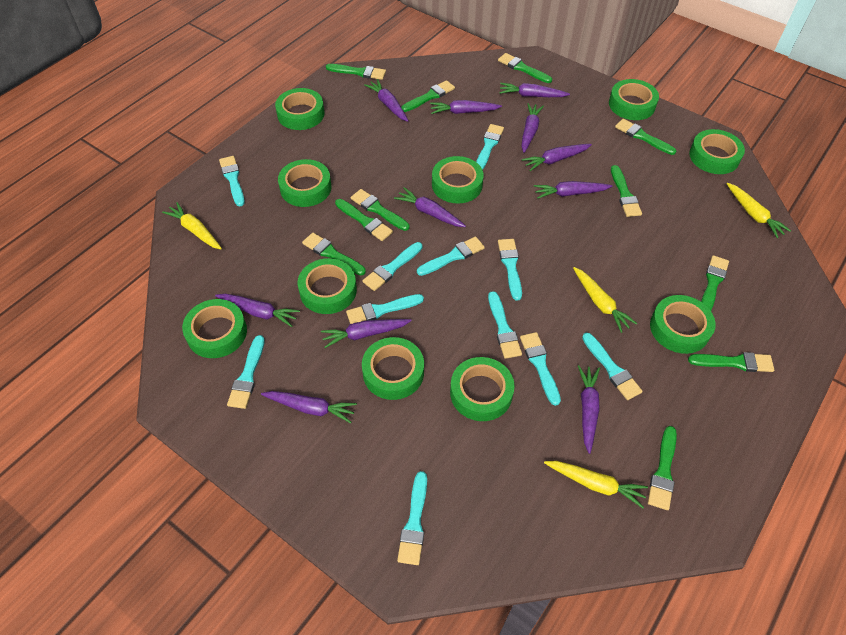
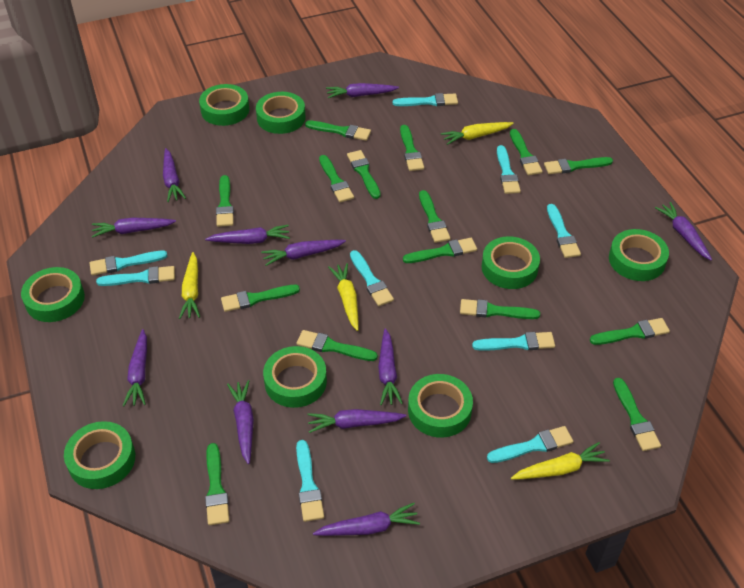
green brush: [302,233,366,276] [326,64,386,80] [335,199,393,241] [351,189,409,231] [401,80,455,112] [498,53,552,83] [611,165,642,217] [615,119,676,155] [648,426,677,510] [688,352,774,372] [701,255,729,311] = 11 -> [205,443,229,525] [216,175,234,227] [221,285,300,312] [297,330,378,361] [305,120,371,141] [319,155,354,202] [347,150,381,199] [400,125,424,171] [403,238,477,263] [419,190,450,243] [460,299,540,319] [510,129,543,175] [544,157,613,174] [590,318,670,345] [613,378,661,451] = 15
green tape: [182,299,247,358] [275,88,325,130] [278,159,331,207] [298,258,357,314] [362,337,424,400] [432,156,484,204] [450,357,515,421] [609,79,659,120] [650,295,716,354] [689,129,745,174] = 10 -> [21,267,85,322] [64,421,135,489] [199,84,249,126] [256,92,306,134] [263,346,327,408] [408,374,473,438] [482,237,540,289] [609,229,669,281] = 8
turquoise brush: [219,156,245,207] [227,335,265,409] [346,294,424,324] [363,242,423,291] [397,471,427,565] [417,237,485,276] [476,124,504,170] [488,291,522,359] [498,239,522,301] [520,332,561,406] [582,333,643,400] = 11 -> [90,251,167,276] [96,266,175,286] [296,440,324,522] [350,250,394,306] [393,93,458,106] [472,332,555,351] [487,426,573,463] [497,145,521,194] [547,204,581,258] = 9

